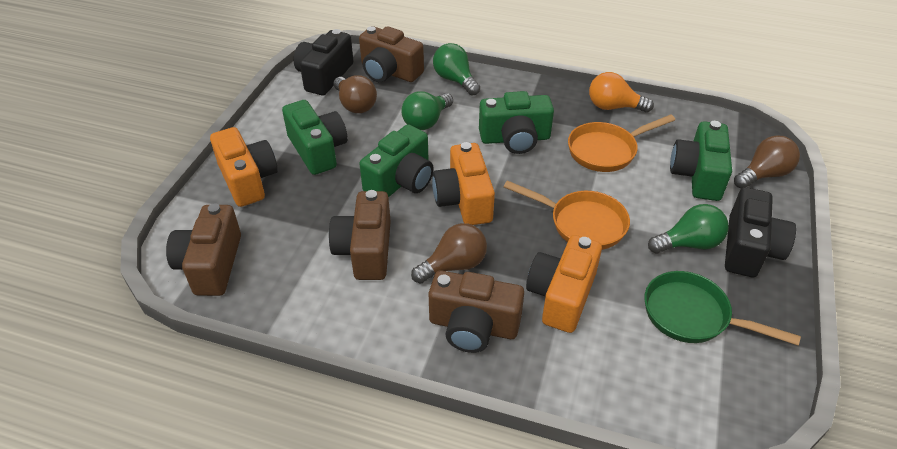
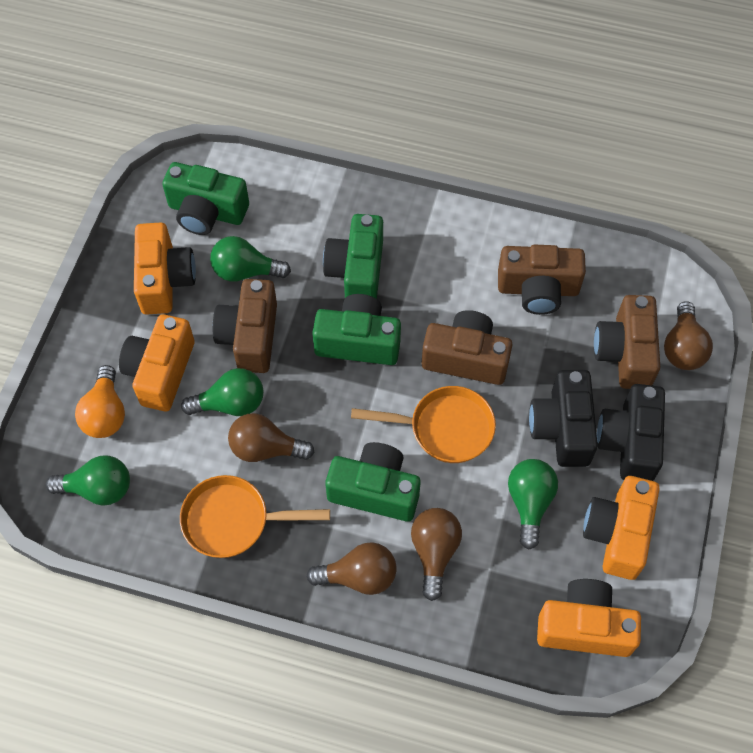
brown light bulb: [333,75,377,113] [411,223,487,284] [734,135,800,189] = 3 -> [228,413,315,462] [306,542,397,595] [411,508,462,601] [664,301,713,370] = 4
green light bulb: [401,91,453,130] [433,43,480,96] [648,204,729,253] = 3 -> [46,455,130,505] [181,368,263,416] [210,236,291,282] [508,459,558,550] = 4
green pan: [644,271,801,345] = 1 -> none = 0
orange camera: [210,127,278,207] [432,142,495,225] [526,235,602,333] = 3 -> [119,314,195,411] [134,222,196,315] [537,579,641,657] [583,476,660,580] = 4

